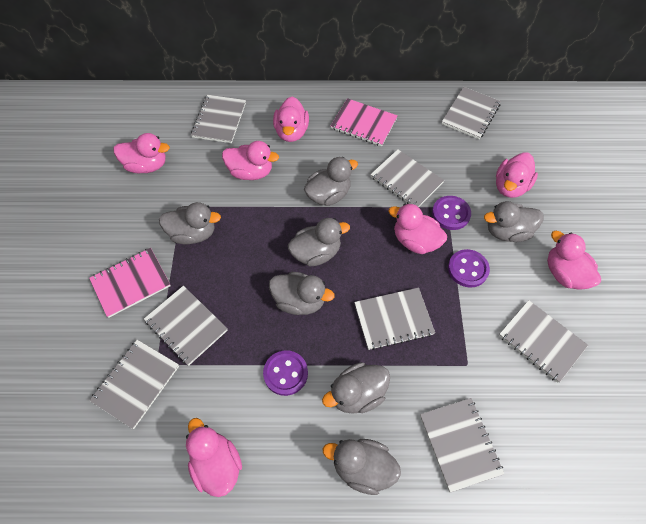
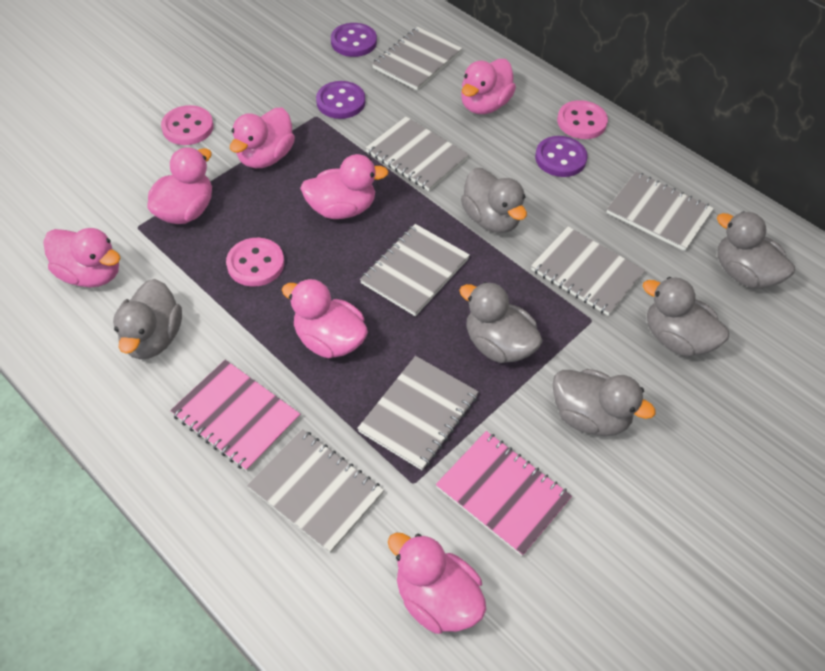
grey duck: [159,202,221,244] [269,272,335,315] [288,218,350,266] [304,157,358,206] [322,362,390,414] [323,439,401,495] [484,201,543,242] = 7 -> [113,279,182,359] [459,282,542,363] [461,168,527,233] [552,369,656,436] [643,277,729,357] [717,211,795,289] = 6
grey notebook: [89,340,179,429] [144,286,228,366] [191,95,246,143] [354,288,435,350] [370,149,444,207] [420,398,504,493] [442,87,501,139] [499,300,588,383] = 8 -> [247,429,384,553] [357,356,478,470] [360,224,470,316] [366,117,469,191] [372,27,462,91] [531,226,645,316] [606,172,714,251] = 7
pink button: none = 0 -> [161,105,213,145] [226,238,284,287] [557,100,608,139] = 3

